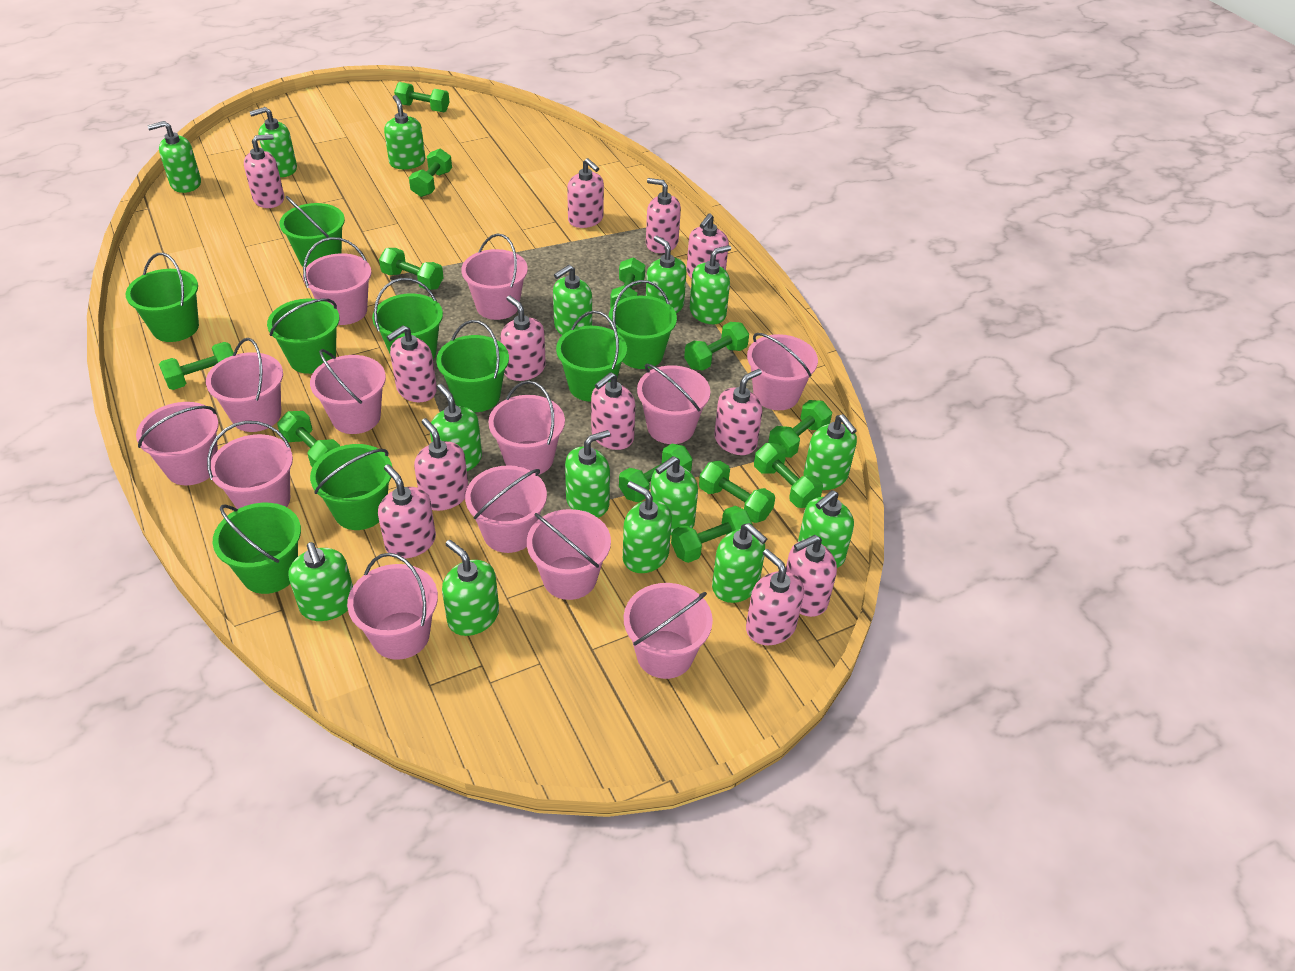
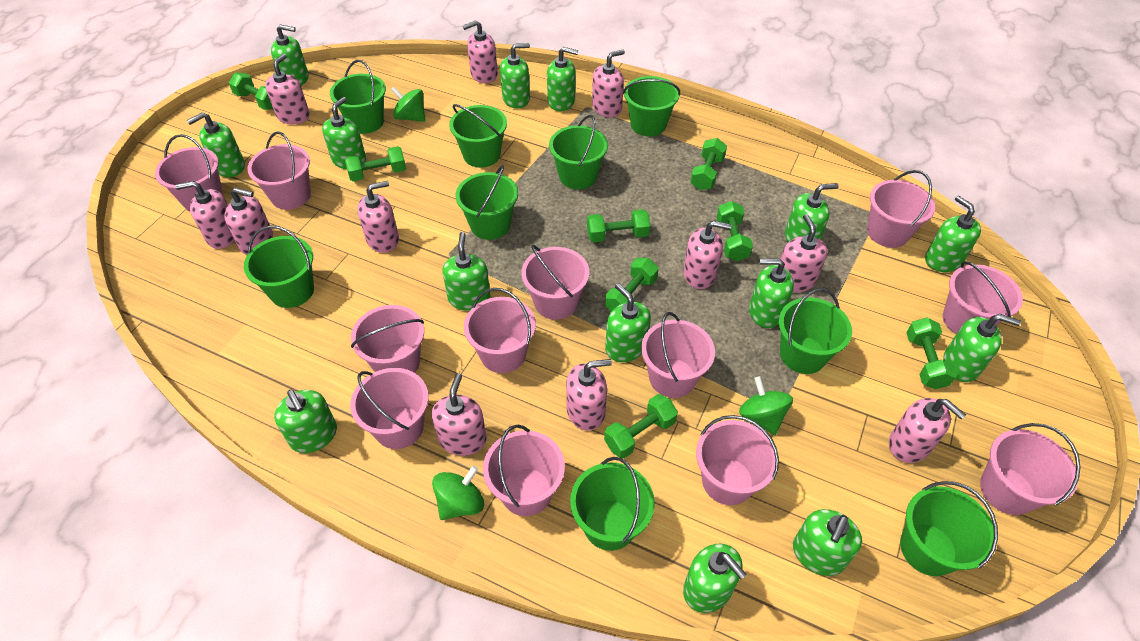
green dumbbell: [159,342,234,390] [277,411,340,468] [379,248,444,290] [394,82,449,112] [409,149,452,197] [610,257,645,308] [619,444,693,502] [671,506,753,563] [684,322,749,371] [699,461,775,523] [754,443,823,508] [768,400,832,458] = 12 -> [229,73,273,110] [345,146,406,182] [587,209,650,242] [604,394,678,458] [605,258,659,311] [690,138,727,190] [717,201,753,261] [906,318,957,389] = 8
green soap dispenser: [147,121,201,193] [250,107,297,177] [288,542,353,621] [384,95,425,169] [430,384,482,471] [442,540,499,636] [553,265,592,335] [565,430,610,518] [623,481,672,573] [646,236,687,313] [650,456,698,535] [690,245,731,324] [712,523,767,603] [798,490,854,568] [803,414,857,490] = 15 -> [187,112,245,177] [271,24,309,86] [274,390,337,453] [322,97,366,169] [442,232,491,311] [500,43,530,108] [547,47,578,111] [605,283,651,362] [683,544,747,613] [749,259,794,328] [785,183,839,242] [793,509,862,576] [925,196,981,272] [943,314,1021,382] = 14
green spinning top: none = 0 -> [391,86,425,122] [432,466,484,520] [739,376,793,435] = 3
pink bucket: [136,402,219,485] [206,338,283,432] [207,421,293,509] [303,237,372,325] [310,349,386,434] [347,553,438,660] [461,234,528,320] [465,465,547,553] [488,381,565,475] [527,509,611,600] [624,583,713,679] [637,364,711,444] [747,333,818,410] = 13 -> [155,134,223,211] [247,131,311,210] [350,368,429,449] [351,305,424,373] [464,288,536,373] [483,425,565,516] [521,245,589,320] [641,312,715,398] [696,415,779,505] [867,170,935,248] [943,261,1023,334] [980,423,1081,515] = 12
pink soap dispenser: [244,134,284,208] [378,464,436,559] [387,325,437,402] [414,418,468,511] [500,295,546,381] [567,158,604,228] [591,372,636,450] [646,178,681,253] [686,213,729,279] [714,369,762,455] [746,549,804,645] [786,535,837,617] = 12 -> [175,181,235,249] [224,188,273,255] [265,54,310,124] [357,181,399,253] [432,373,487,456] [463,20,498,83] [566,359,612,431] [592,50,625,117] [683,221,732,289] [781,214,827,292] [889,398,966,463] = 11

